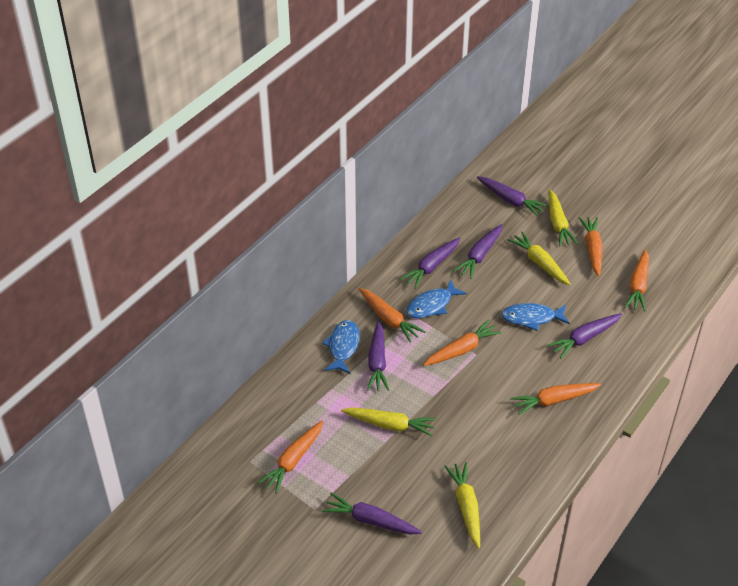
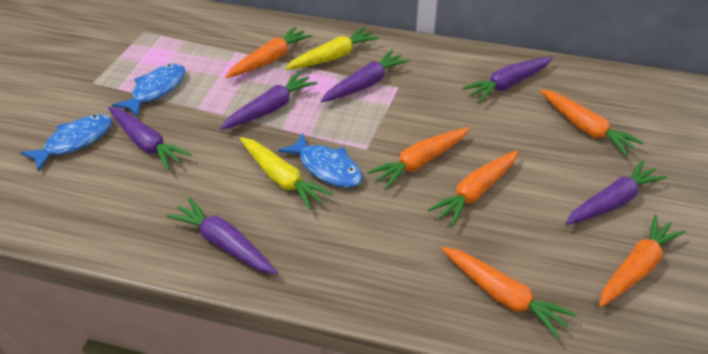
yellow carrot: [341,407,436,437] [444,462,480,548] [507,232,571,285] [549,190,578,247] = 4 -> [240,137,333,210] [285,27,379,70] = 2

